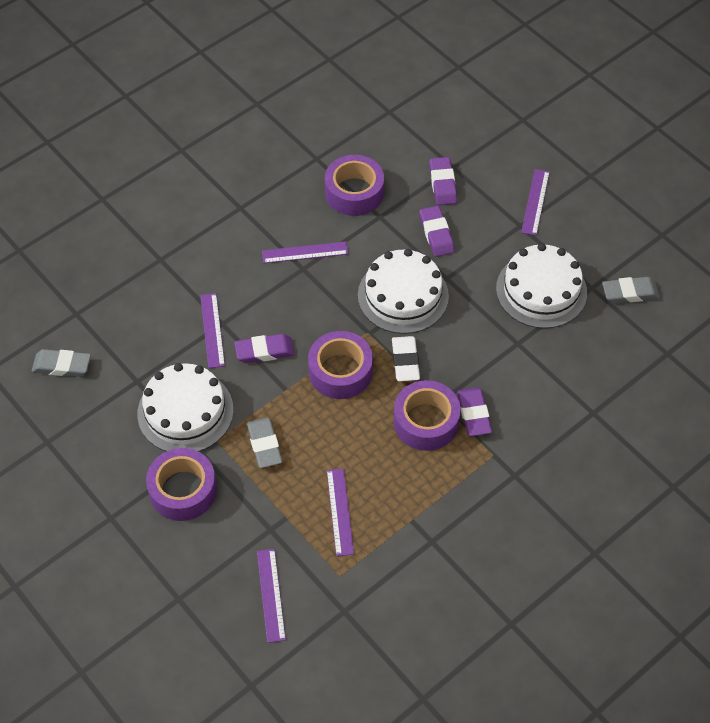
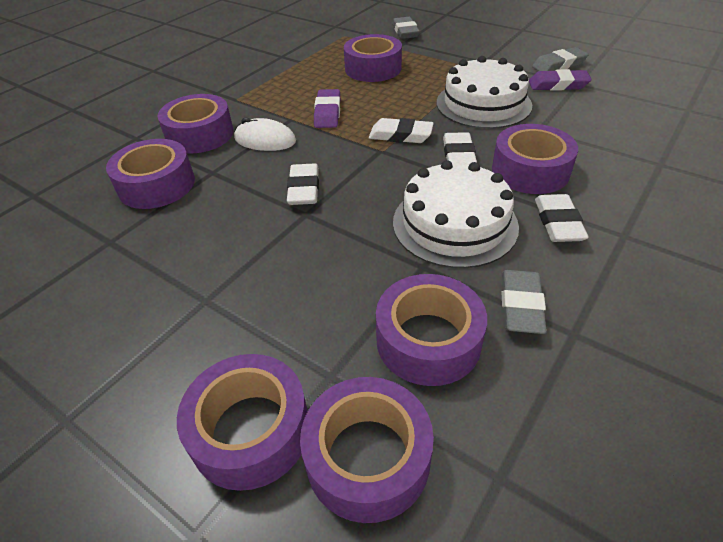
purple eraser: [234,334,294,363] [420,206,455,257] [429,157,457,205] [457,388,492,436] = 4 -> [314,89,340,128] [529,69,592,91] = 2
purple ruler: [200,293,225,368] [257,549,286,643] [262,242,348,263] [327,468,354,556] [521,169,550,236] = 5 -> none = 0
purple tape: [146,448,217,521] [308,331,373,399] [325,155,384,216] [394,380,461,451] = 4 -> [106,139,195,209] [158,94,234,153] [177,354,308,491] [300,377,434,523] [344,34,402,82] [376,274,487,386] [492,124,578,194] = 7
white cake: [137,363,234,452] [358,249,449,334] [496,243,587,329] = 3 -> [393,160,519,268] [437,56,532,129] = 2
white eraser: [392,336,420,381] = 1 -> [287,163,319,205] [369,118,434,143] [443,132,477,165] [535,194,589,242] = 4
white mouse: none = 0 -> [234,117,296,151] = 1

